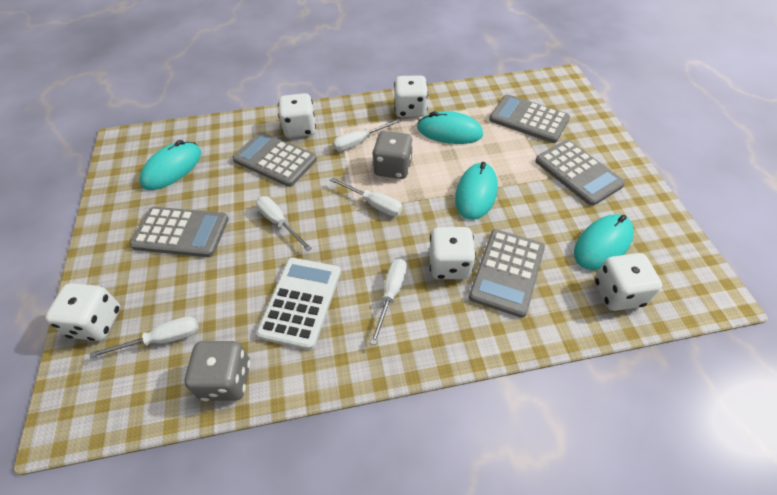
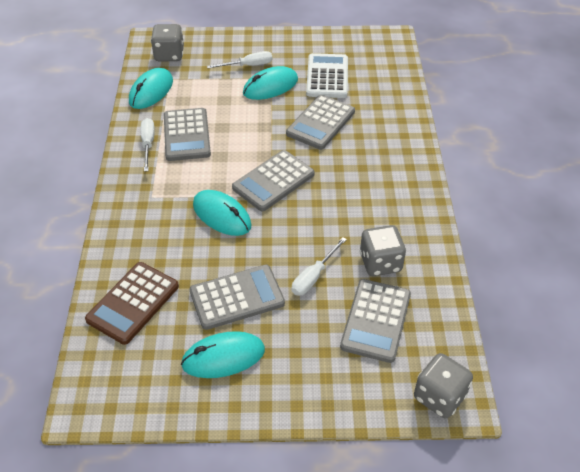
brown calculator: none = 0 -> [85,262,179,345] = 1
grey dice: [185,341,250,401] [372,131,413,179] = 2 -> [151,24,184,61] [360,225,406,276] [414,353,473,418] = 3
white dice: [45,283,121,341] [278,93,316,138] [394,75,428,117] [429,227,476,279] [595,253,662,311] = 5 -> none = 0
white screwdriver: [90,316,198,358] [256,196,312,251] [330,177,403,216] [333,119,401,151] [370,259,407,345] = 5 -> [141,118,155,172] [207,51,272,69] [292,237,347,296] = 3

